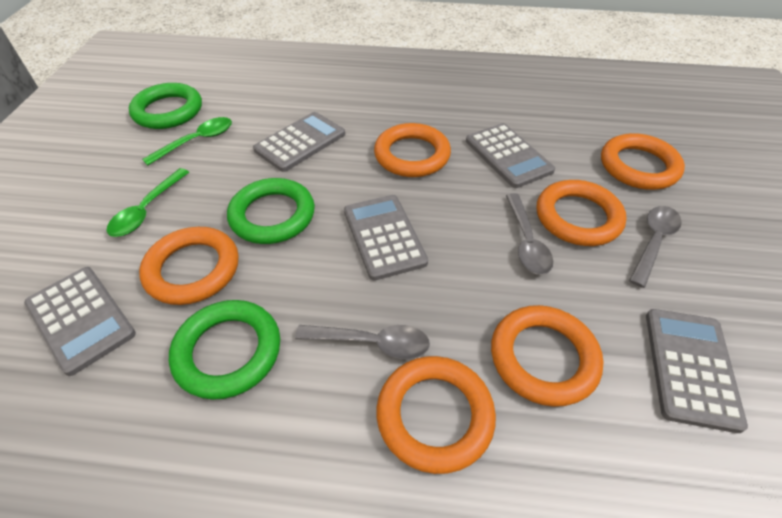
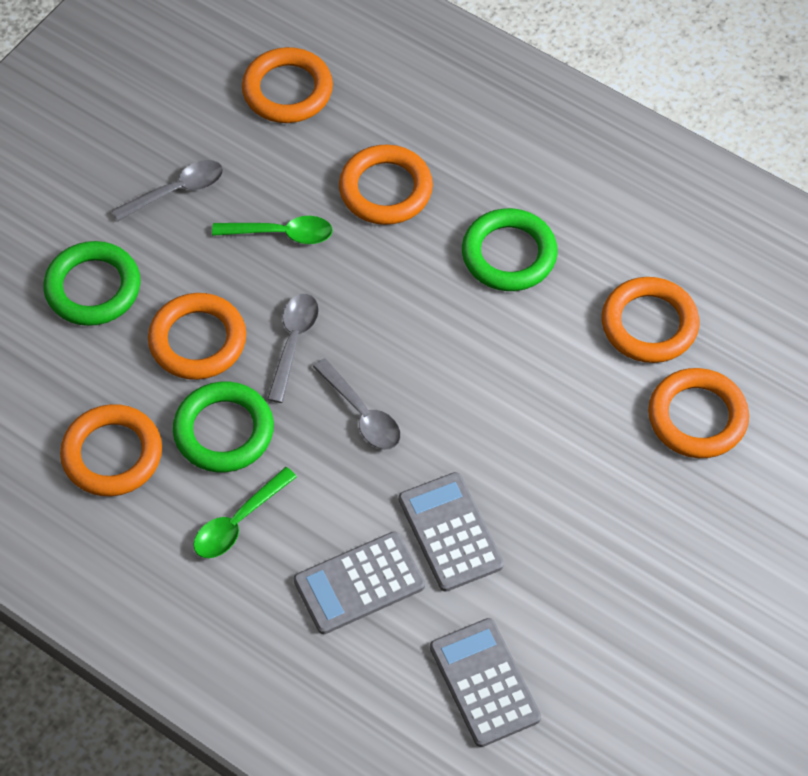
grey calculator: [24,267,136,376] [253,112,345,172] [344,195,428,281] [466,123,555,188] [646,309,748,433] = 5 -> [294,531,425,634] [399,472,504,592] [430,618,541,747] = 3

